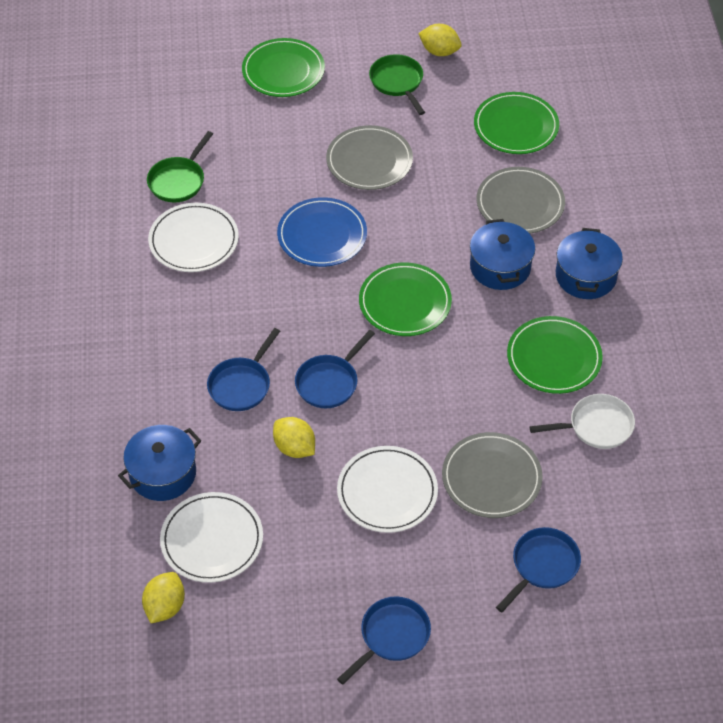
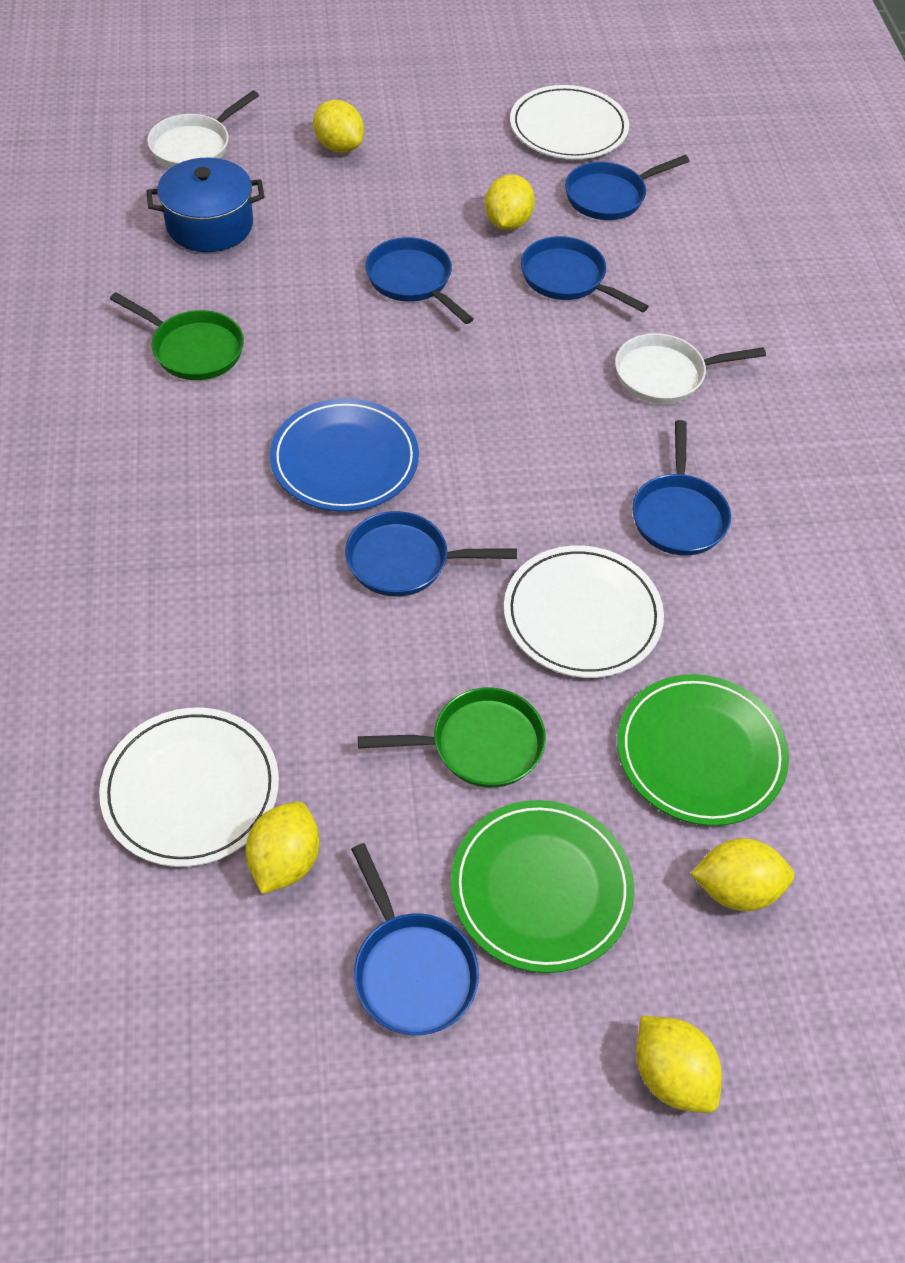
blue pan: [207,328,280,411] [295,330,375,408] [337,597,431,685] [496,527,581,612] = 4 -> [345,511,517,597] [351,843,479,1035] [365,237,473,324] [521,236,649,312] [565,155,689,220] [632,420,731,556] = 6
blue pot: [118,425,201,501] [470,219,535,290] [556,228,623,299] = 3 -> [146,158,265,252] = 1
green plate: [242,38,325,97] [359,263,452,336] [474,92,559,154] [507,316,603,394] = 4 -> [451,800,634,973] [617,674,789,826] = 2
grey plate: [326,125,413,190] [442,432,543,518] [476,167,565,234] = 3 -> none = 0
white pan: [530,394,635,449] = 1 -> [147,91,259,168] [615,333,766,404] = 2
yellow lemon: [142,572,185,623] [273,417,315,458] [418,24,462,56] = 3 -> [246,802,320,894] [313,100,364,153] [485,174,535,230] [636,1016,722,1113] [691,838,794,911] = 5

